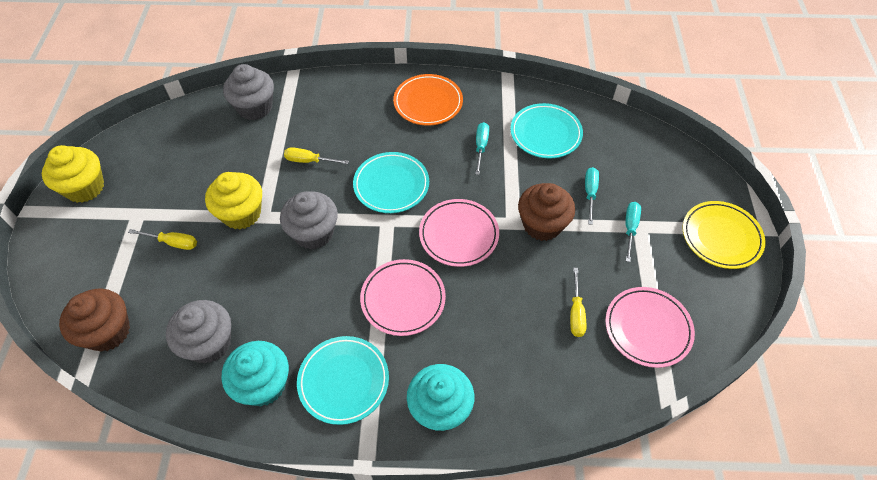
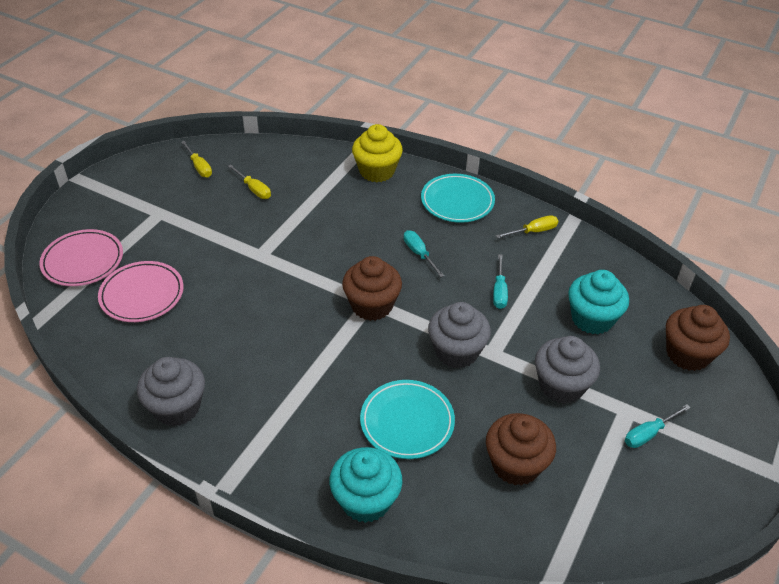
brown cupcake: [59,289,130,352] [518,183,575,241] = 2 -> [342,256,402,321] [486,413,556,486] [666,305,730,371] = 3
orange plate: [393,74,463,125] = 1 -> none = 0
pink plate: [360,259,446,336] [419,199,499,267] [605,287,695,368] = 3 -> [39,229,123,286] [98,261,184,322] = 2
turquoise plate: [297,336,389,425] [353,152,429,213] [511,103,583,158] = 3 -> [360,380,455,459] [421,174,495,223] = 2
yellow cupcake: [42,145,104,203] [205,172,262,229] = 2 -> [352,124,403,182] = 1
yellow plate: [683,201,766,269] = 1 -> none = 0

